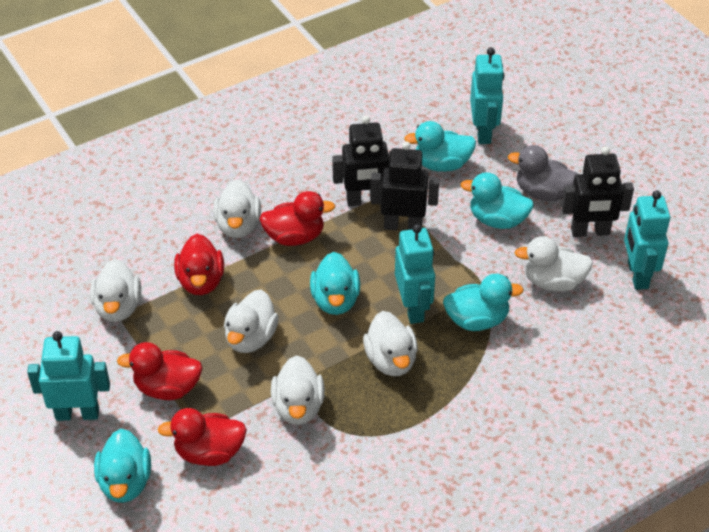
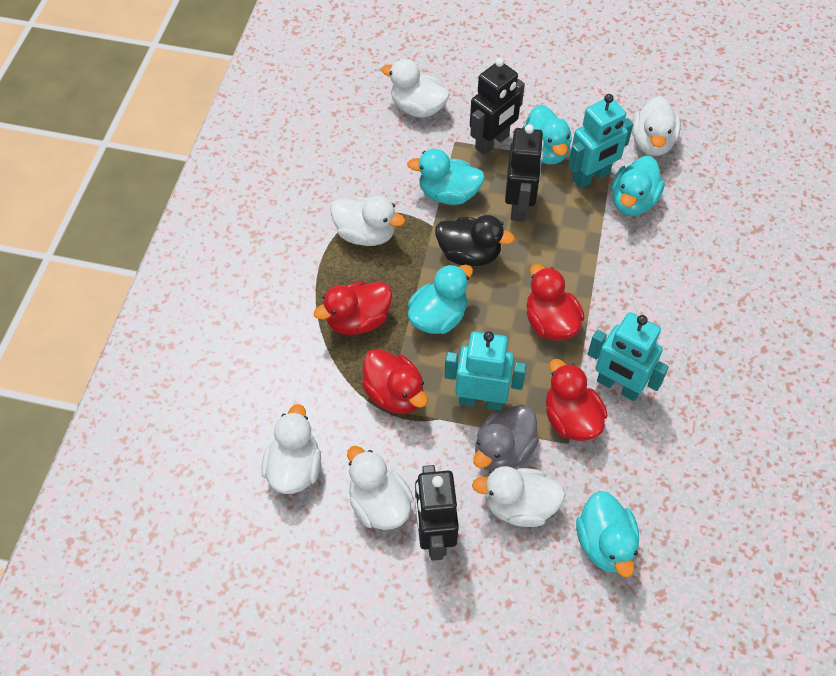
black duck: none = 0 -> [435,215,515,266] = 1
turquoise robot: [27,331,110,421] [395,224,435,324] [470,48,504,144] [624,190,670,290] = 4 -> [445,331,527,411] [568,94,633,189] [588,312,669,401] = 3

